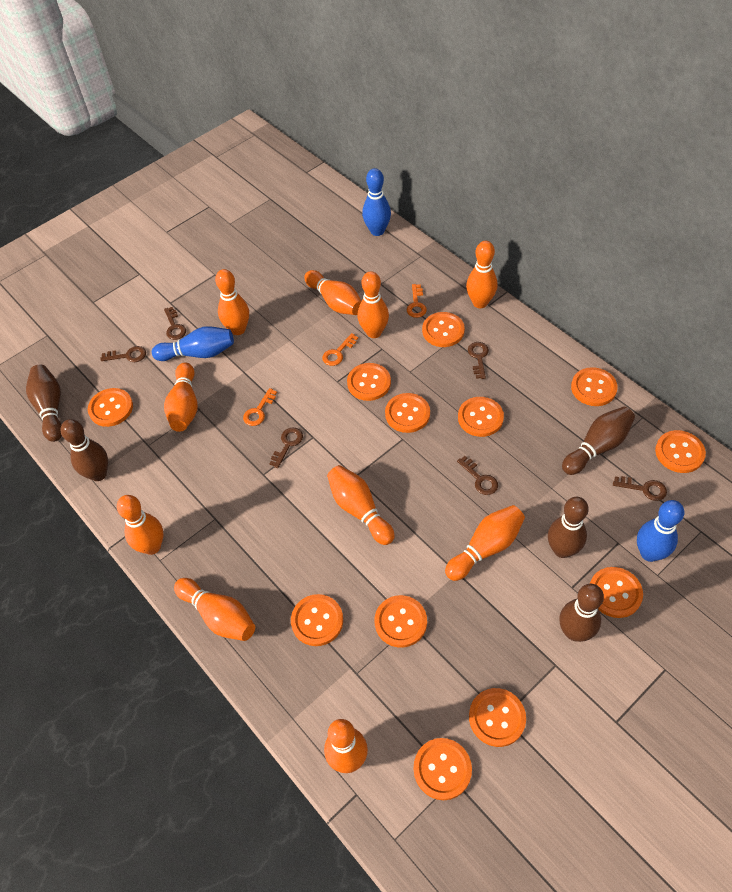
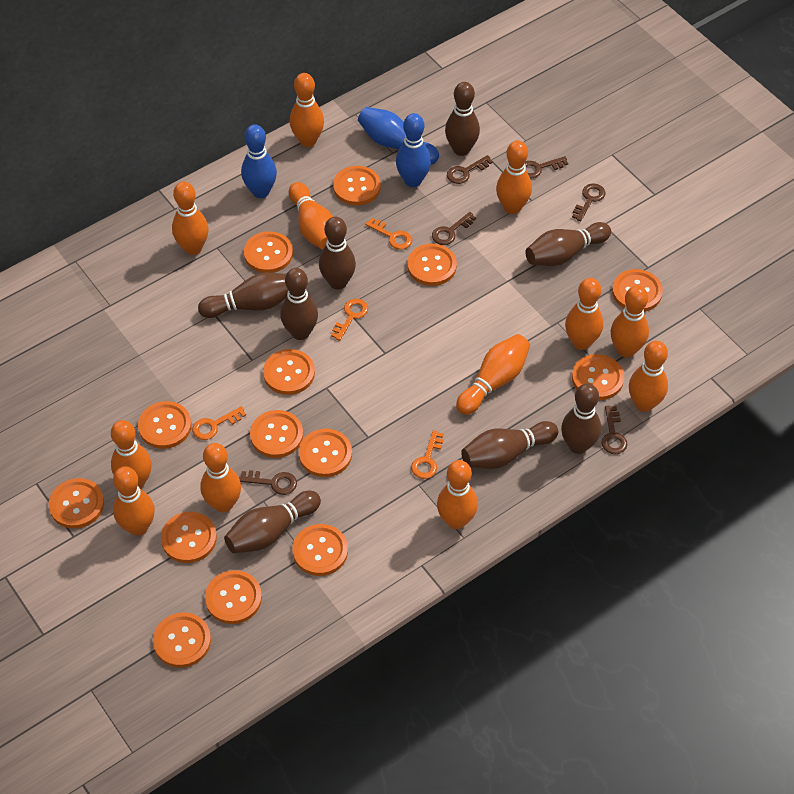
brown bowling pin: [26,365,62,442] [61,419,108,481] [548,497,589,558] [560,584,604,642] [562,407,635,475] = 5 -> [198,273,288,318] [224,491,321,553] [280,268,318,340] [319,217,356,290] [445,82,480,156] [461,421,558,469] [525,222,611,266] [561,383,601,454] = 8
orange bowling pin: [117,495,163,555] [164,362,198,432] [174,578,255,641] [215,269,249,335] [304,270,361,315] [324,719,368,773] [327,465,395,545] [358,271,389,338] [445,505,525,581] [466,241,497,308] = 10 -> [111,420,152,489] [113,467,155,536] [172,182,209,255] [200,443,241,512] [289,182,333,250] [290,73,324,147] [437,460,478,529] [456,334,530,415] [496,140,532,214] [565,278,603,350] [611,286,649,358] [629,341,668,412] = 12
orange button: [88,388,133,427] [291,594,343,646] [347,363,391,401] [375,595,427,648] [385,393,430,433] [414,738,472,800] [422,312,465,347] [458,397,504,437] [469,688,526,747] [571,367,618,406] [590,567,643,618] [655,430,706,473] = 12 -> [49,478,104,529] [138,401,192,449] [153,612,211,668] [161,512,217,563] [205,570,262,624] [244,231,293,273] [250,410,303,458] [263,349,315,395] [292,524,348,576] [299,429,352,477] [333,166,381,205] [407,244,457,286] [572,354,624,400] [612,269,663,312] = 14
orange key: [243,388,277,426] [322,333,358,366] [407,284,427,318] = 3 -> [192,406,246,440] [331,299,368,341] [365,218,412,250] [411,430,443,479] = 4

